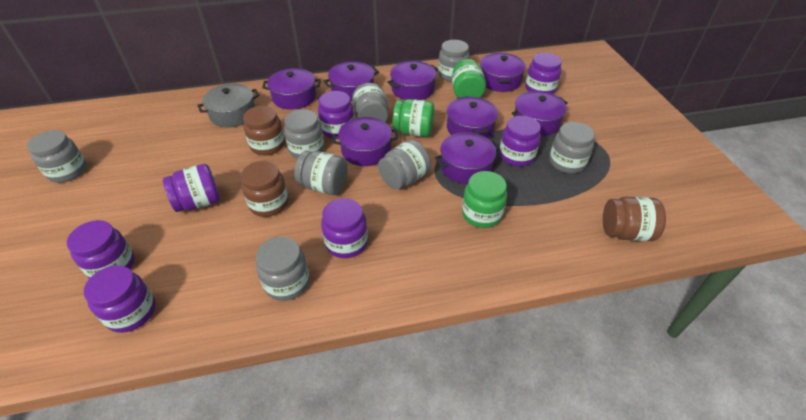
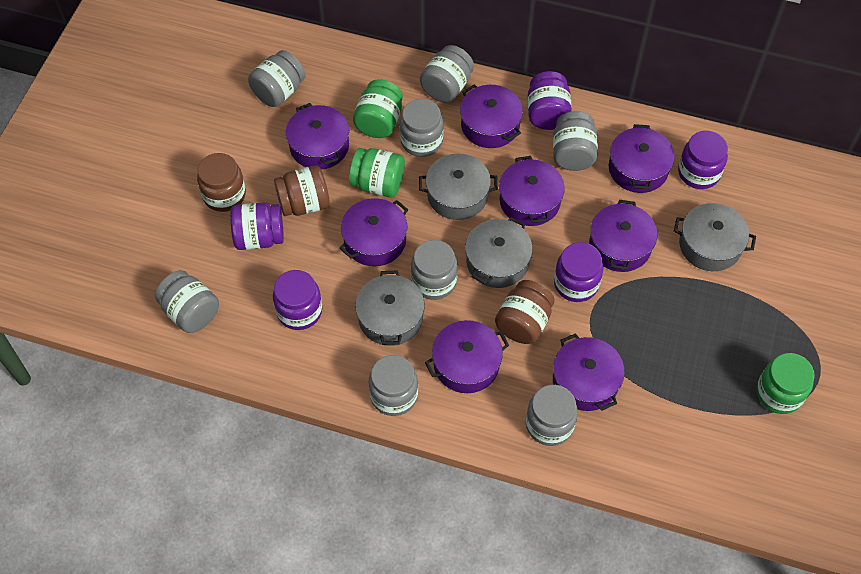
grey pot: [197,84,260,127] = 1 -> [355,271,425,346] [419,154,498,220] [465,217,533,288] [674,203,756,271] = 4
purple jar: [67,220,135,279] [84,265,156,333] [163,164,220,212] [318,91,354,139] [321,198,368,258] [499,116,541,167] [525,53,562,94] = 7 -> [230,202,284,250] [273,270,322,330] [528,71,572,130] [554,242,603,302] [678,131,728,189] = 5

